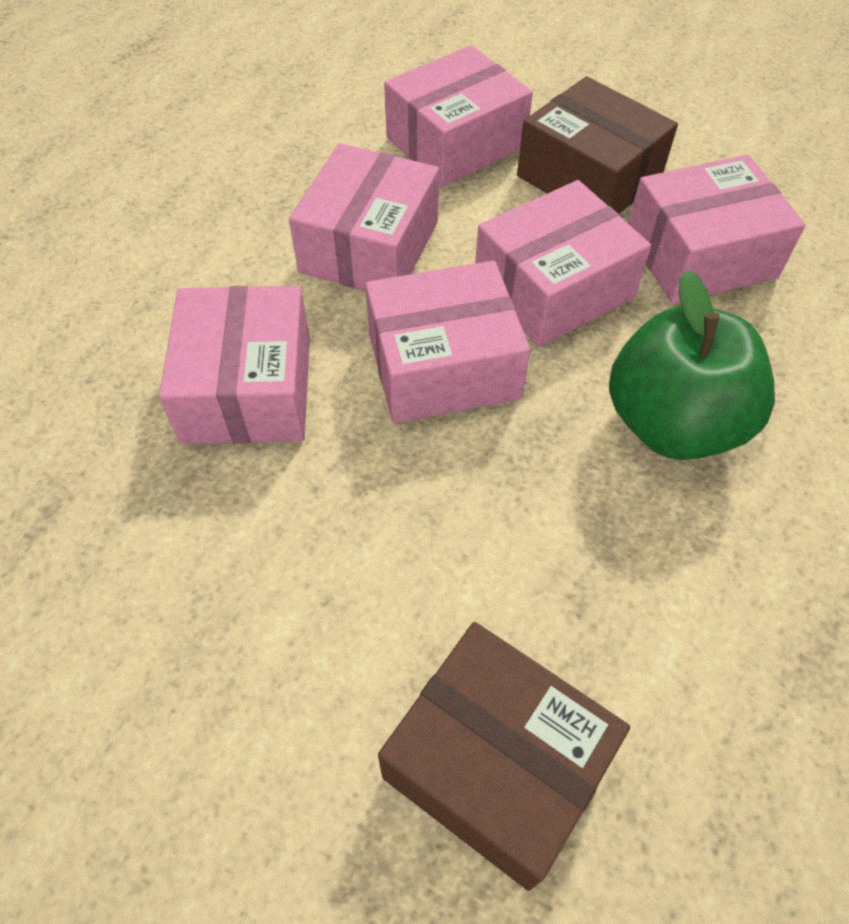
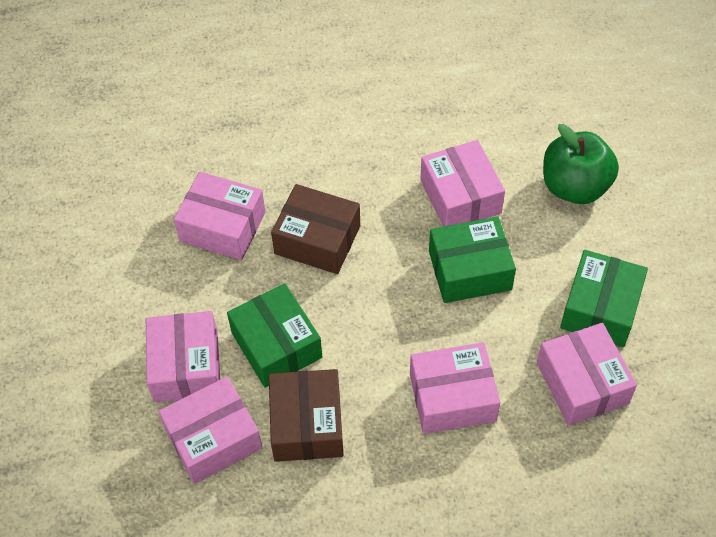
green box: none = 0 -> [227,283,322,388] [429,216,516,303] [560,250,648,347] = 3

